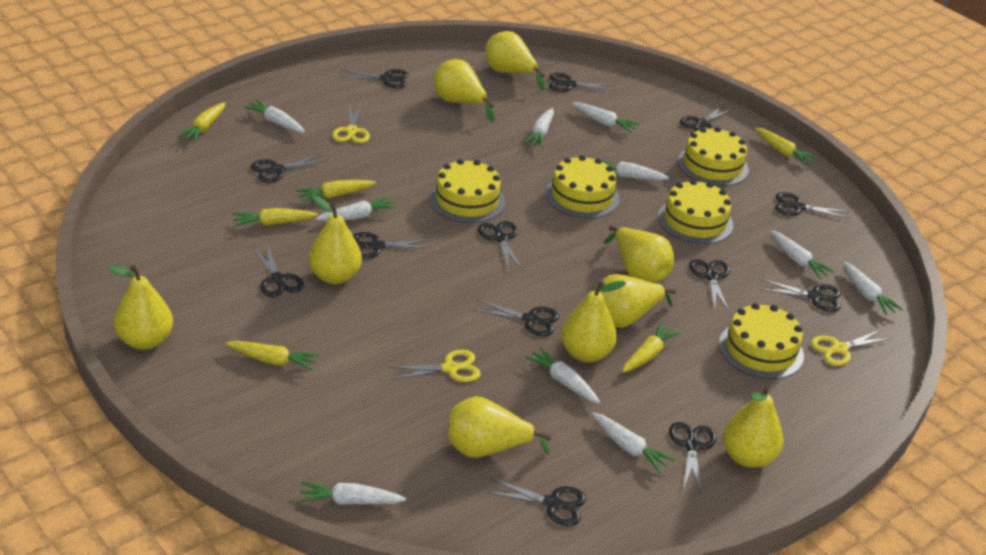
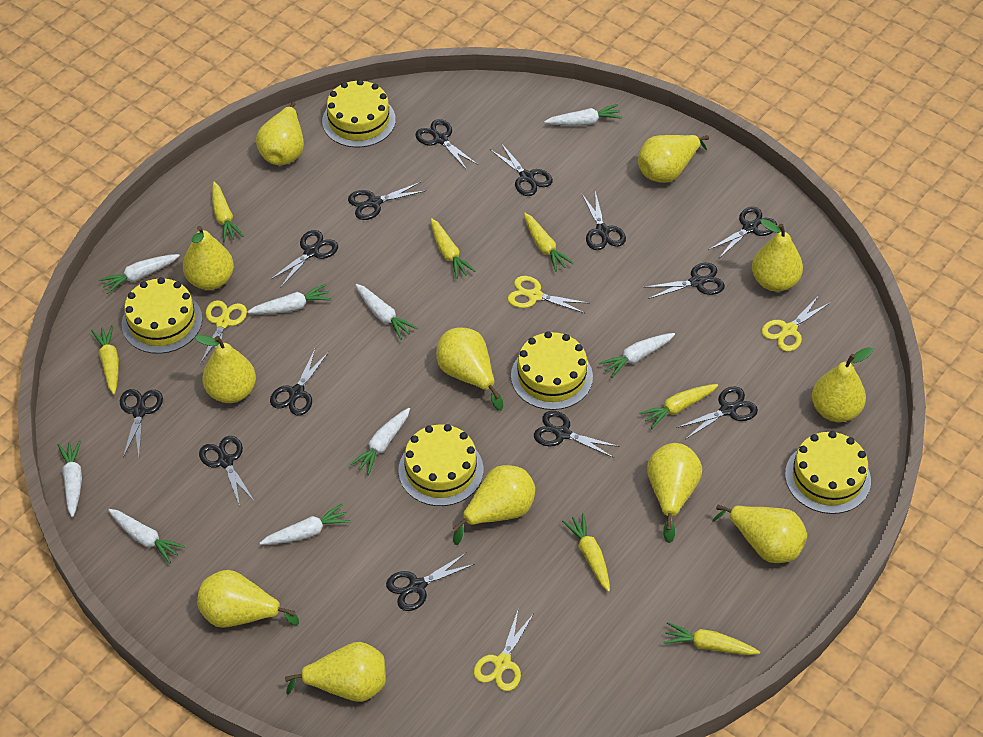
white carrot: [243,100,305,133] [299,482,406,505] [316,196,396,221] [524,108,554,147] [525,347,600,404] [572,103,640,133] [592,412,675,473] [601,160,669,180] [770,230,835,279] [843,261,903,315] = 10 -> [58,440,82,517] [99,254,180,294] [108,509,185,564] [247,284,332,314] [260,504,351,545] [350,408,410,475] [356,284,417,340] [544,104,622,126] [599,333,675,378] = 9
yellow carrot: [177,102,226,142] [226,341,319,371] [233,208,318,227] [296,180,376,203] [622,322,681,373] [755,128,818,165] = 6 -> [91,325,119,395] [212,182,244,242] [431,218,475,279] [524,213,574,272] [562,513,610,592] [639,384,718,429] [663,622,760,655] = 7
yellow pear: [107,265,173,350] [309,195,362,284] [434,59,495,122] [448,396,551,458] [485,31,545,91] [561,281,626,362] [594,274,676,328] [604,226,674,283] [723,385,783,468] = 9 -> [183,226,234,290] [195,335,256,403] [197,570,299,628] [256,102,304,165] [285,642,386,702] [436,328,503,411] [452,465,535,545] [638,135,709,183] [647,443,702,543] [712,505,807,563] [752,219,803,292] [812,347,873,422] = 12
yellow scissors: [332,104,370,143] [388,350,481,382] [811,330,891,366] = 3 -> [200,300,247,364] [474,611,534,691] [508,276,588,314] [762,295,831,352] = 4

